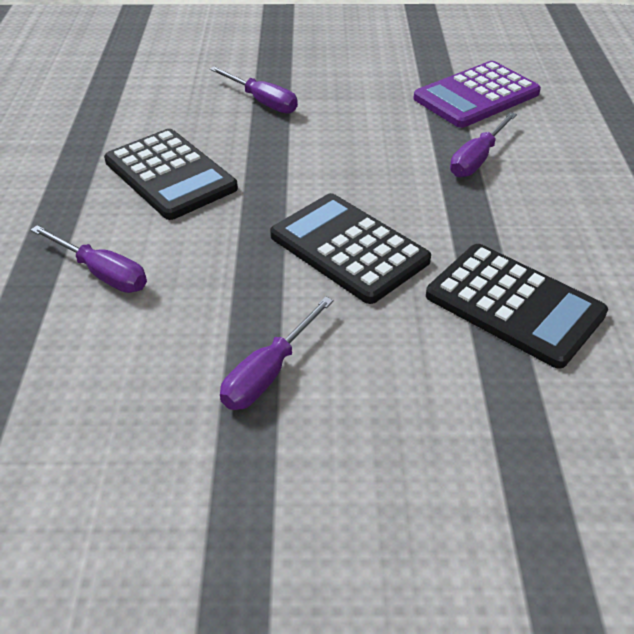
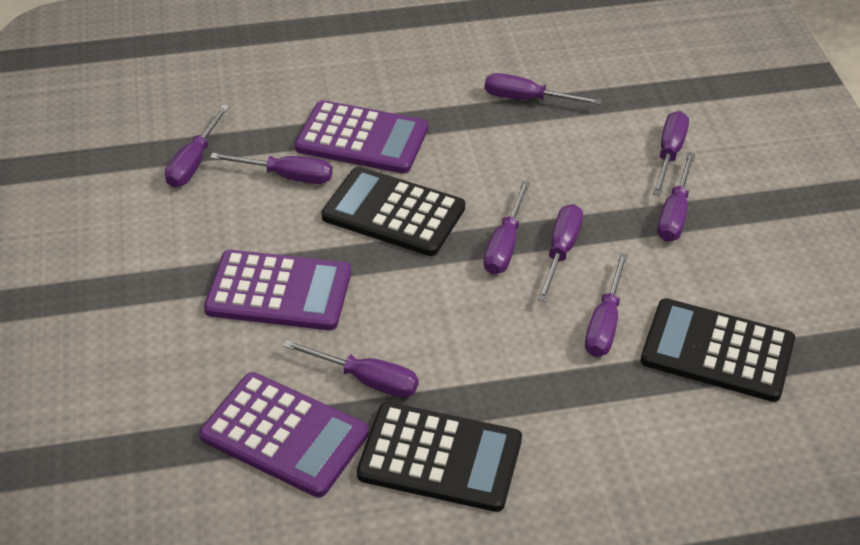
purple calculator: [413,61,541,128] = 1 -> [199,372,369,497] [204,250,351,330] [295,100,428,173] = 3
purple screwdriver: [31,225,147,293] [210,66,298,114] [220,296,333,410] [450,112,517,177] = 4 -> [165,105,229,187] [210,153,332,184] [283,340,419,398] [483,181,530,275] [485,73,602,105] [537,204,583,302] [585,253,628,357] [653,111,689,196] [657,152,695,242] = 9

